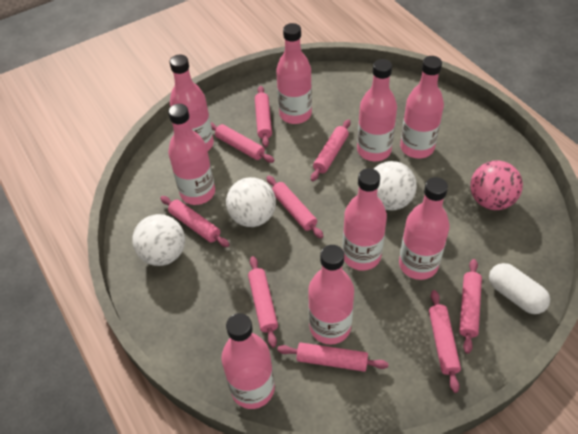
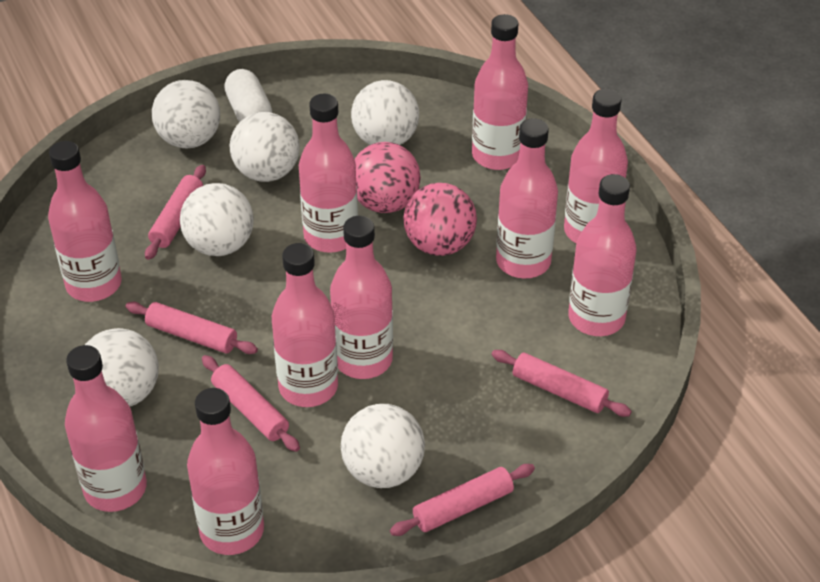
pink ball: [470,161,523,210] = 1 -> [354,142,421,213] [403,183,477,256] = 2
pink bottle: [168,104,215,205] [169,55,214,151] [221,313,275,409] [276,23,312,124] [308,245,354,344] [342,168,387,271] [357,59,397,161] [399,177,450,280] [400,56,444,158] = 9 -> [48,141,122,302] [65,345,147,512] [187,388,264,555] [272,243,338,407] [299,94,358,253] [330,216,393,379] [472,14,528,170] [496,118,558,278] [564,89,628,243] [568,174,637,336] = 10
pink rolling pin: [160,196,230,247] [211,122,274,163] [248,256,278,348] [255,86,272,147] [267,176,323,239] [277,343,389,372] [311,119,350,181] [429,290,461,393] [459,259,482,353] = 9 -> [126,302,258,354] [145,165,206,260] [202,355,300,452] [390,464,535,536] [492,350,632,417] = 5
white ball: [132,214,185,266] [226,177,276,227] [374,161,417,211] = 3 -> [85,328,159,406] [152,80,220,149] [180,183,254,256] [230,112,300,182] [341,404,425,488] [351,80,419,145] = 6

